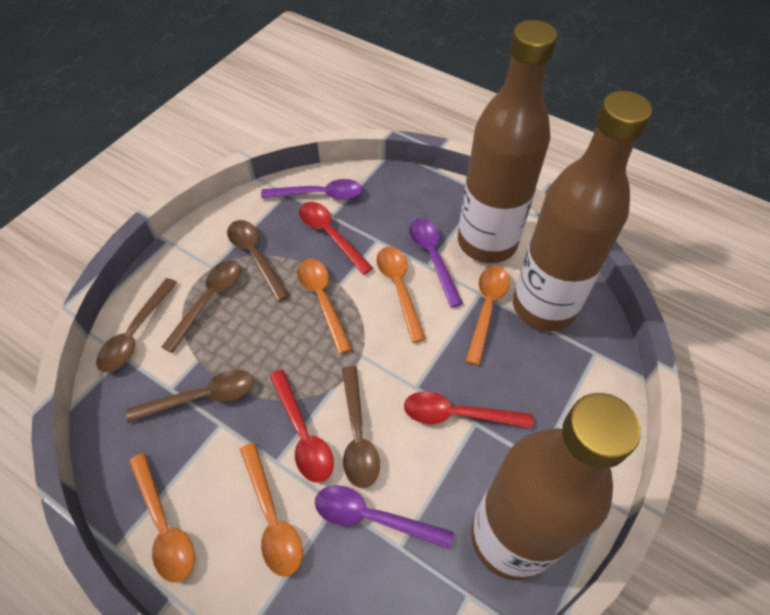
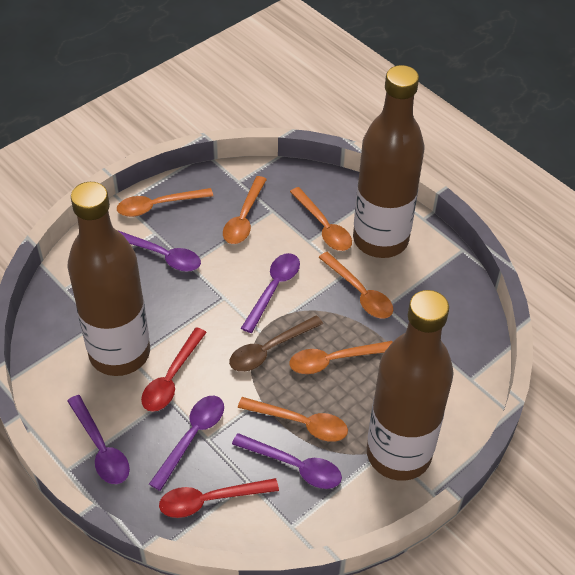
brown spoon: [96,278,177,373] [126,370,254,423] [162,260,241,353] [227,220,290,302] [342,366,380,488] = 5 -> [229,315,323,372] = 1
orange spoon: [129,453,195,583] [240,442,303,577] [297,259,352,354] [376,247,426,343] [466,266,510,365] = 5 -> [117,188,213,217] [223,176,267,244] [238,397,348,442] [289,341,392,374] [290,187,352,251] [318,252,393,319] = 6
purple spoon: [261,179,363,200] [315,485,454,550] [409,218,463,308] = 3 -> [67,395,130,484] [117,230,201,272] [149,396,224,491] [232,433,342,489] [241,253,300,333] = 5
red spoon: [269,369,334,483] [299,202,373,275] [404,391,533,429] = 3 -> [141,327,207,412] [159,478,279,518] = 2

